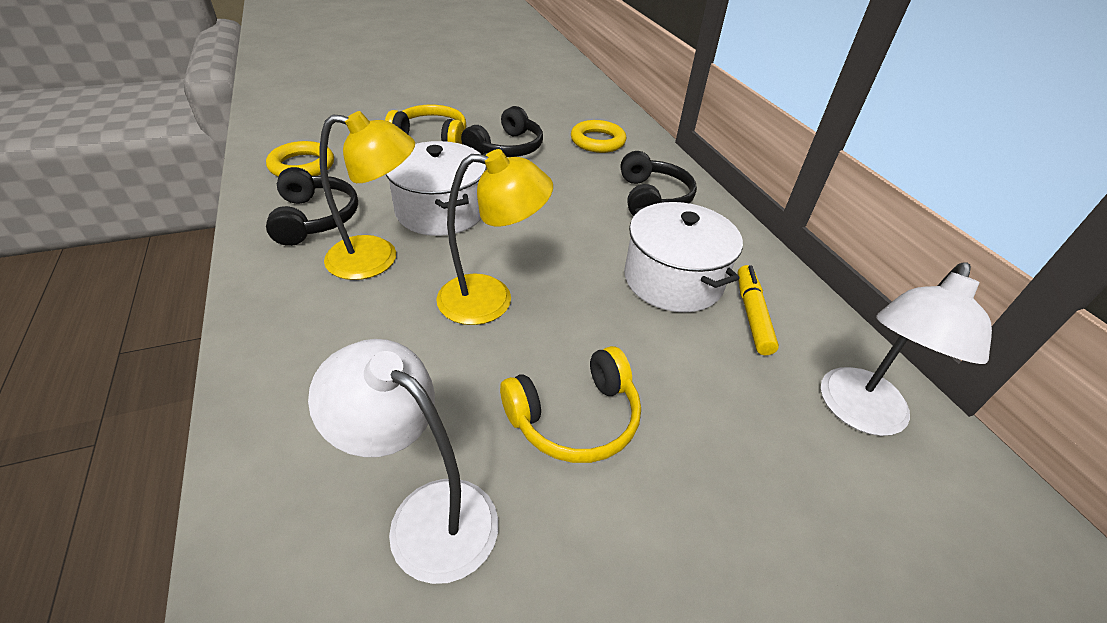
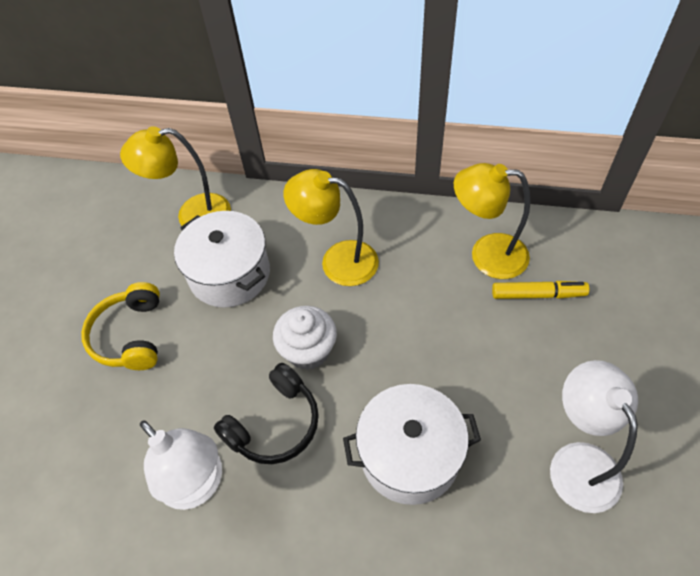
black headphones: [266,167,358,246] [461,106,543,157] [621,151,697,216] = 3 -> [214,363,319,464] = 1
white cupcake: none = 0 -> [273,306,337,370] = 1
yellow headphones: [385,105,466,144] [500,346,641,463] = 2 -> [81,282,160,370] = 1
yellow lamp: [319,111,415,280] [436,149,553,325] = 2 -> [120,126,231,226] [283,169,379,286] [454,163,530,279] = 3
yellow ring: [266,141,334,176] [571,120,626,153] = 2 -> none = 0

